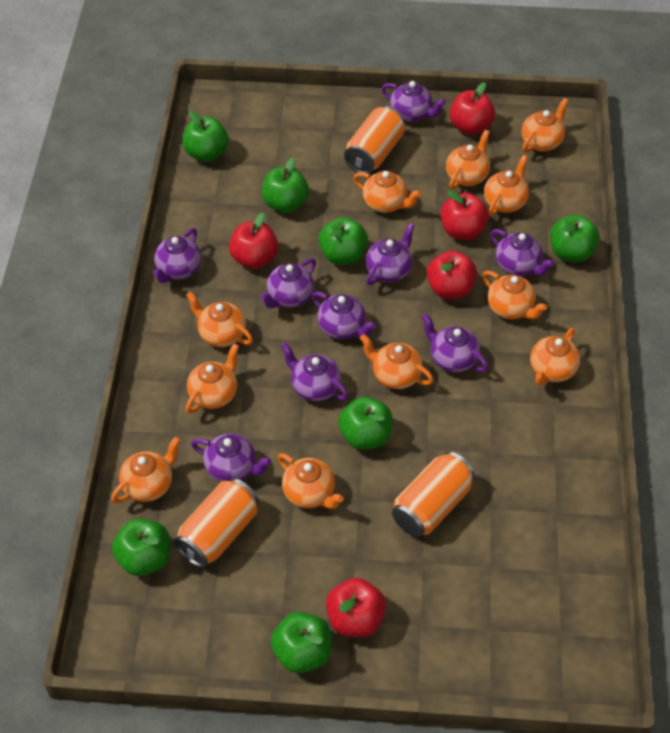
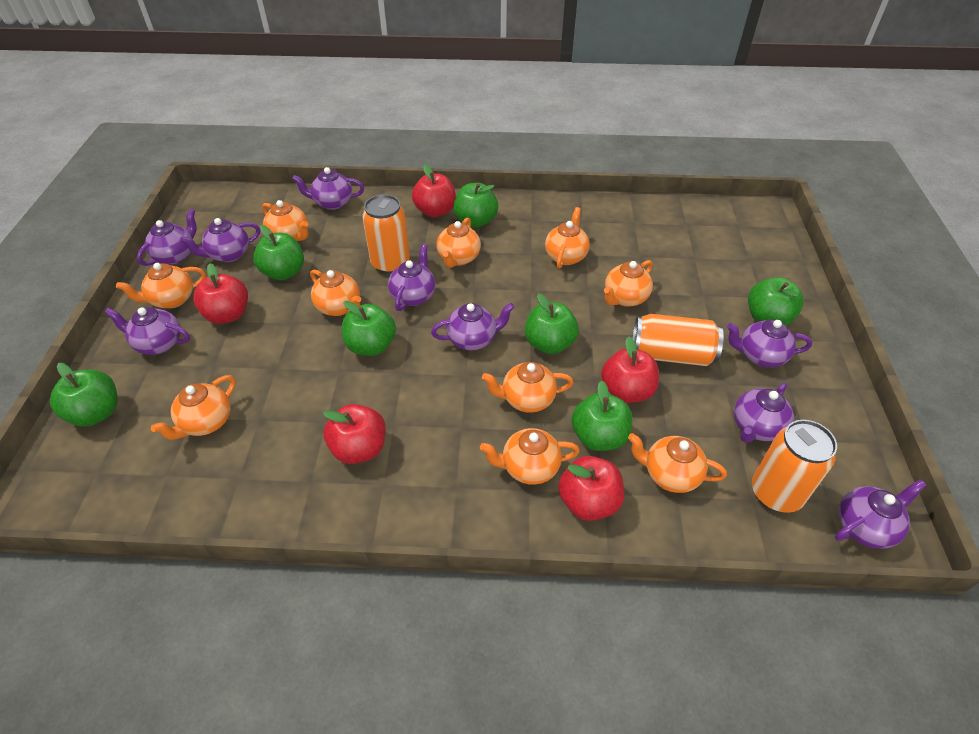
orange teapot: [111,437,181,503] [185,344,239,414] [186,291,253,347] [278,453,344,509] [353,171,422,213] [360,334,434,389] [446,130,490,189] [482,271,547,319] [484,155,529,216] [522,98,569,152] [530,328,580,386] = 11 -> [116,263,206,308] [151,375,236,440] [262,200,309,241] [310,269,361,316] [437,218,481,268] [480,428,580,485] [482,362,574,413] [545,207,590,269] [604,260,653,307] [628,433,727,493] = 10

